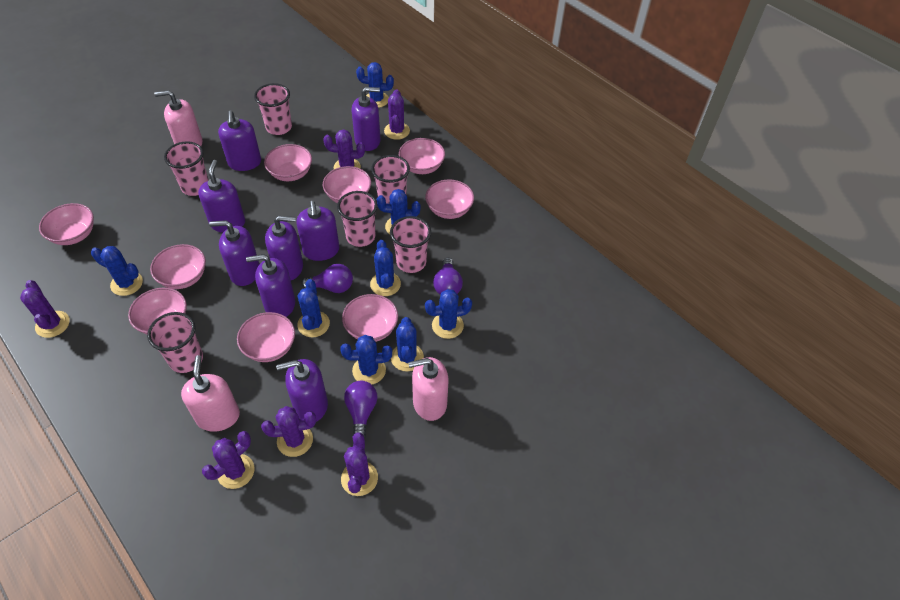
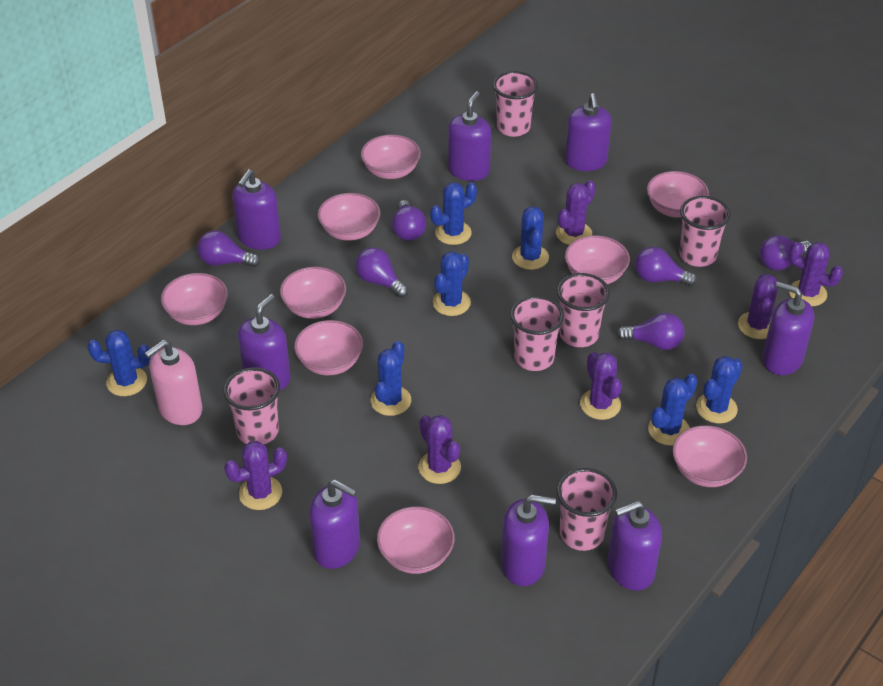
blue cactus: [91,246,143,296] [297,279,330,337] [340,335,392,384] [356,62,394,108] [370,240,401,296] [377,189,420,234] [391,317,424,371] [425,289,472,339] = 8 -> [87,329,151,396] [370,341,411,416] [430,182,477,245] [432,251,471,316] [512,206,549,270] [648,374,698,446] [696,356,743,424] = 7
pink soap dispenser: [154,90,202,146] [181,355,240,432] [408,357,449,421] = 3 -> [145,340,203,425] = 1
purple light bulb: [301,264,353,293] [344,381,377,439] [433,257,463,295] = 3 -> [197,231,260,267] [355,247,409,298] [392,200,426,241] [617,313,685,350] [635,247,697,286] [760,235,812,271] = 6

